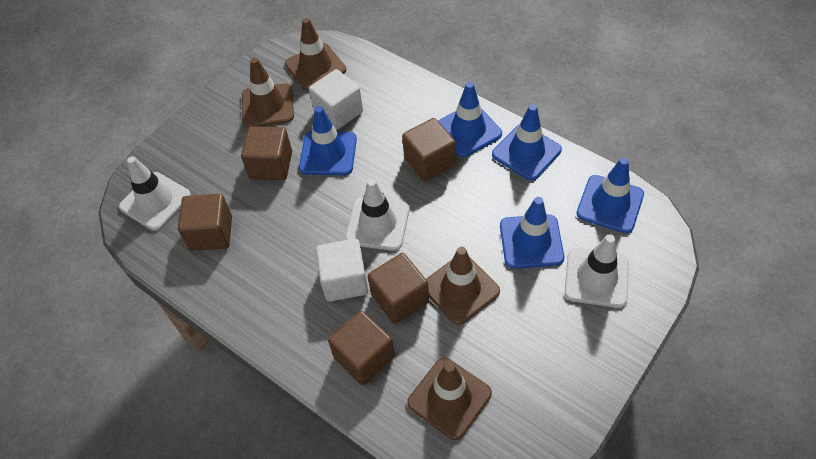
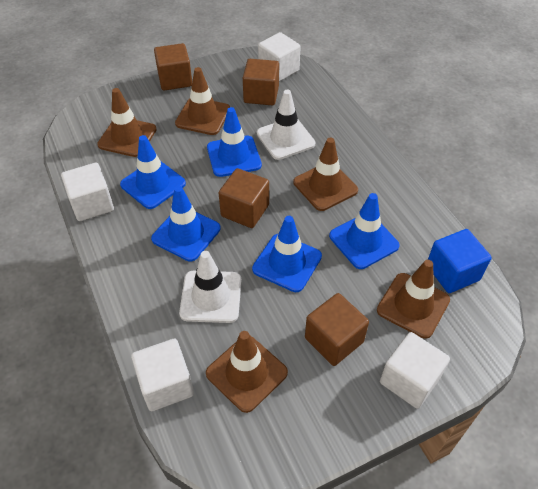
blue cube: none = 0 -> [428,229,492,293] = 1
brown cube: [178,194,232,251] [241,126,292,180] [328,311,395,386] [368,253,429,324] [402,118,456,181] = 5 -> [154,43,192,91] [219,168,269,228] [243,59,279,105] [305,293,369,366] = 4
brown traffic cone: [242,58,294,128] [285,18,346,90] [407,358,492,440] [426,247,500,325] = 4 -> [97,88,157,157] [175,67,230,135] [206,331,288,413] [293,138,358,211] [377,260,450,339] = 5
white cube: [309,69,363,130] [316,239,368,302] = 2 -> [61,163,114,221] [131,339,194,411] [258,32,301,82] [380,332,450,409] = 4
white traffic cone: [119,156,191,231] [345,179,409,251] [565,234,629,308] = 3 -> [179,251,242,323] [257,90,315,160] = 2

